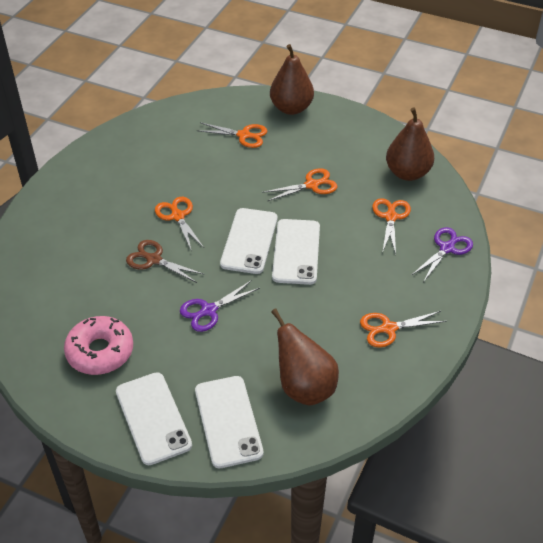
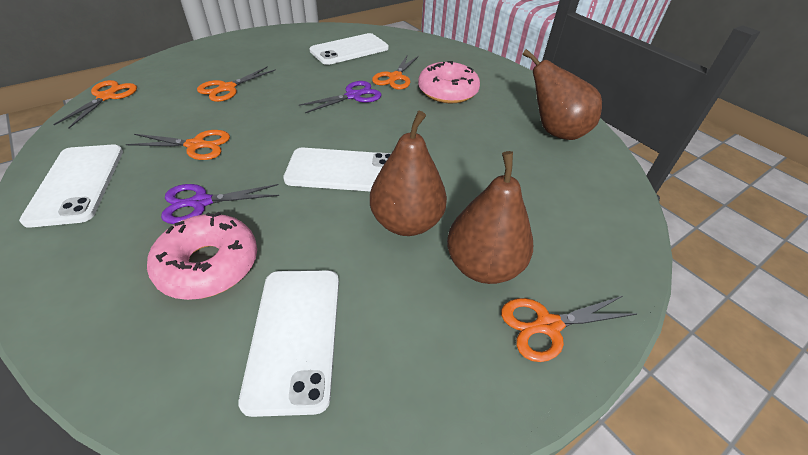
brown scissors: [126,240,203,283] = 1 -> none = 0
pink donut: [64,316,133,375] = 1 -> [147,211,257,300] [418,61,480,103] = 2

